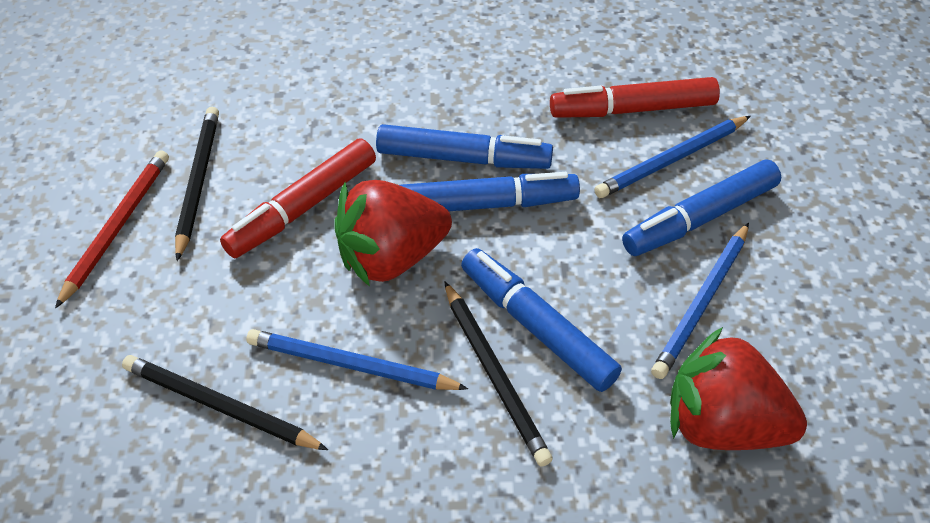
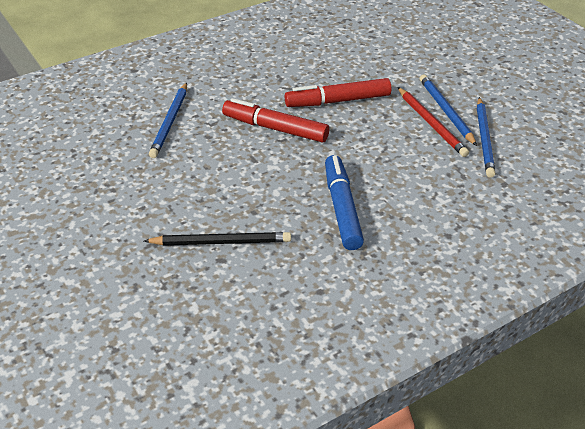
black pencil: [122,355,328,450] [175,107,219,261] [444,281,553,467] = 3 -> [144,232,291,246] = 1
blue marker: [376,124,553,169] [400,172,580,211] [461,248,622,392] [622,160,781,256] = 4 -> [325,155,364,250] = 1
red strawberry: [334,180,452,287] [670,327,807,450] = 2 -> none = 0

